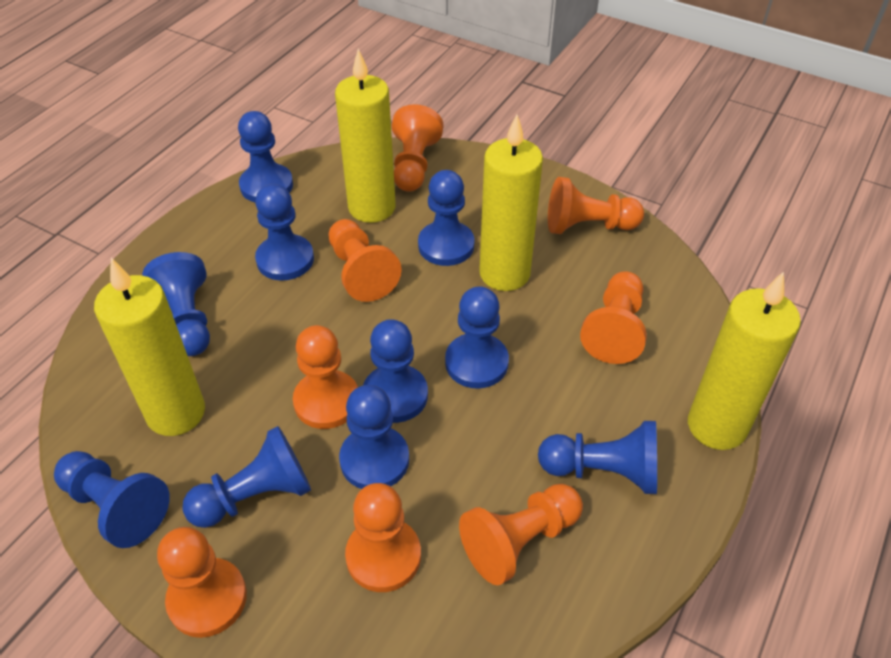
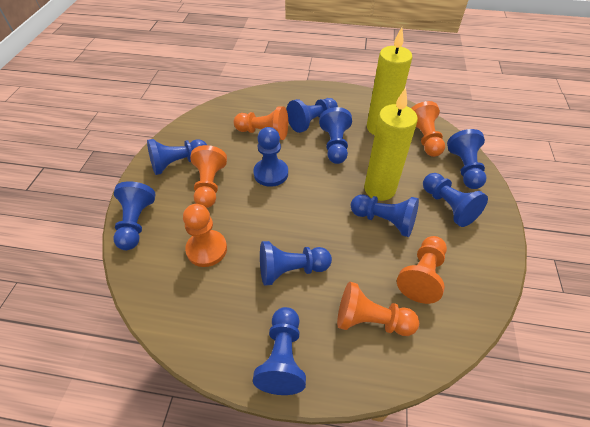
orange pawn: [157,527,247,638] [293,325,358,429] [328,219,402,302] [345,483,421,592] [392,104,443,192] [459,484,583,585] [548,177,644,234] [580,271,647,364] = 8 -> [183,204,227,267] [190,145,227,208] [234,106,288,140] [337,282,419,336] [397,236,447,304] [411,101,445,157] = 6
yellow candle: [94,258,205,436] [335,49,396,223] [479,114,543,291] [688,271,801,450] = 4 -> [364,88,418,201] [367,27,412,135] = 2

